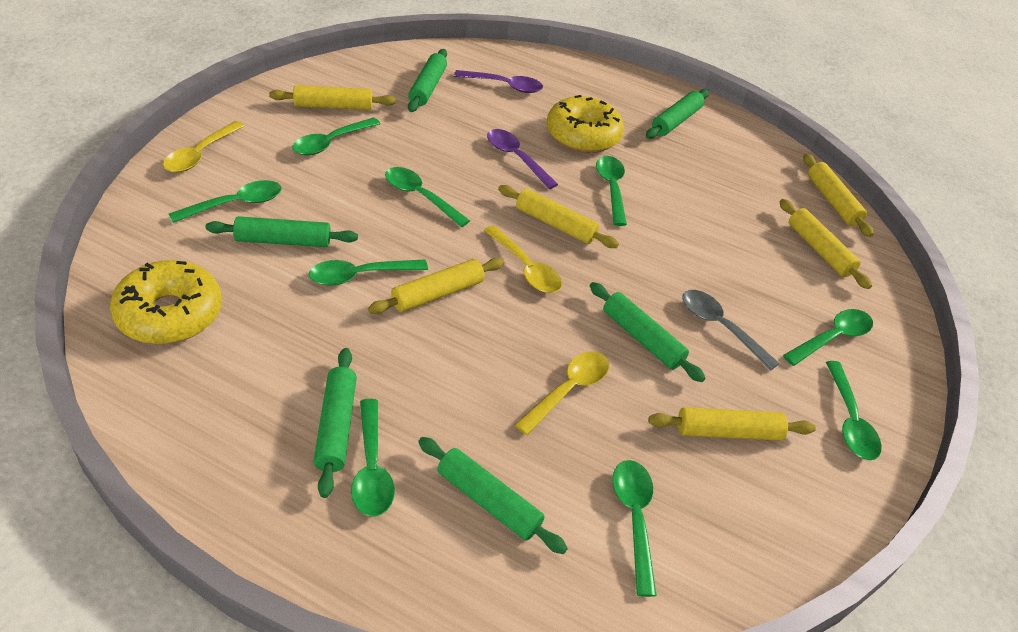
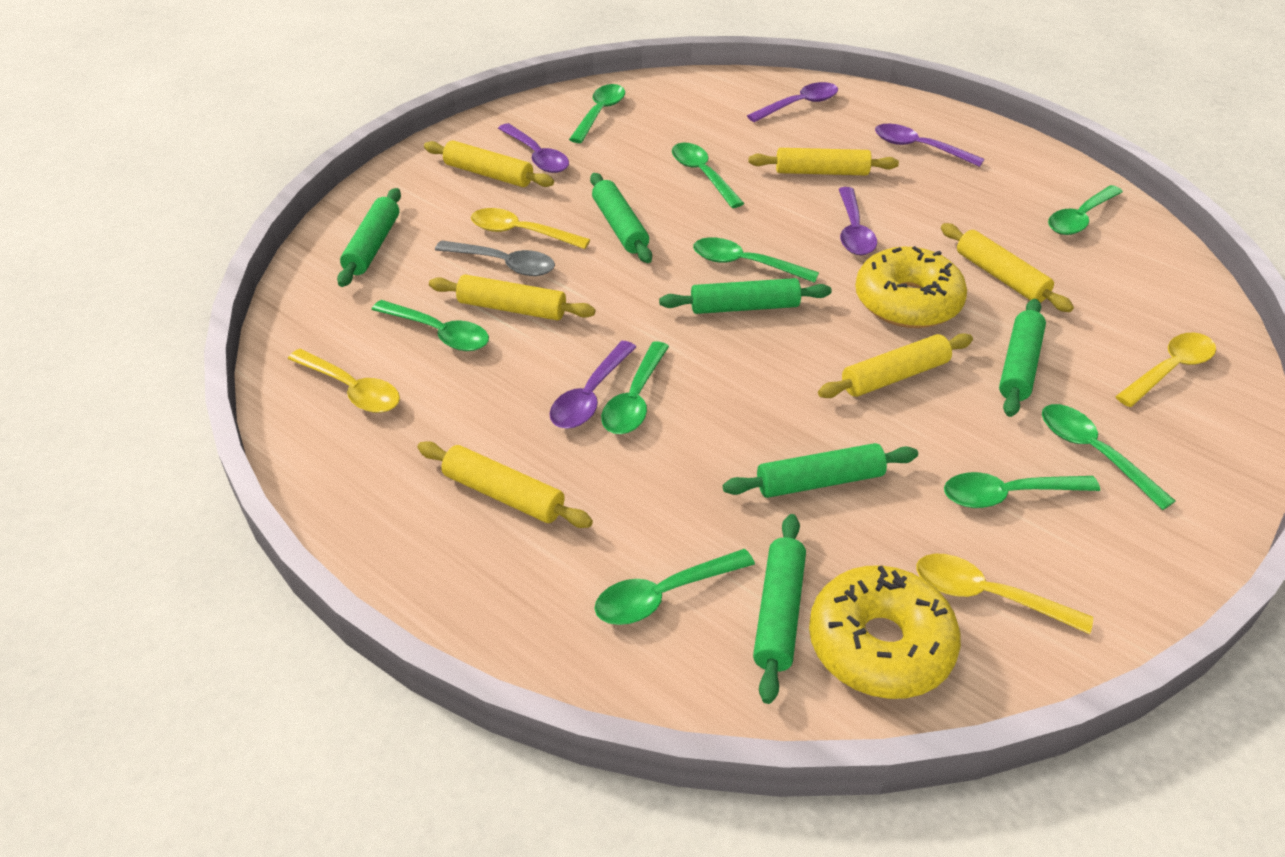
purple spoon: [454,70,543,93] [487,129,558,189] = 2 -> [498,123,569,173] [549,341,636,429] [747,82,838,122] [839,187,877,255] [875,124,984,167] = 5
yellow spoon: [163,121,244,172] [484,225,562,293] [515,351,609,435] = 3 -> [288,349,400,413] [471,208,590,249] [916,554,1093,634] [1115,333,1216,407] = 4

